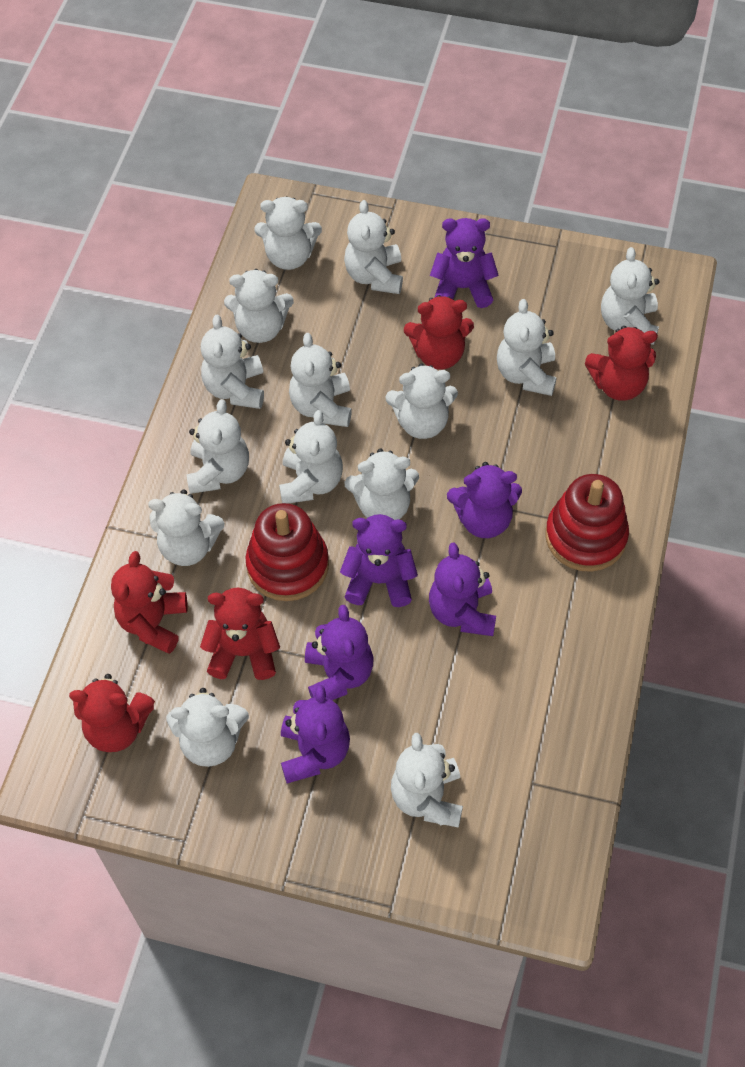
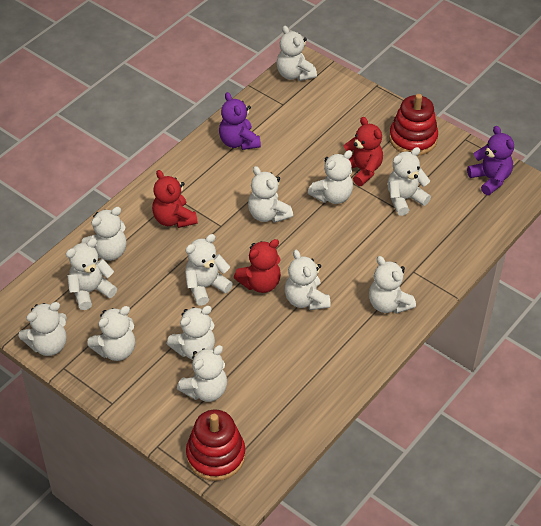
purple teddy bear: [281,685,350,783] [305,605,373,700] [340,514,418,607] [429,543,496,636] [430,218,499,308] [447,462,522,538] = 6 -> [219,92,261,150] [467,126,514,195] = 2
red teddy bear: [69,674,155,752] [111,551,187,654] [200,588,280,680] [404,295,474,370] [585,326,658,401] = 5 -> [152,170,198,228] [234,239,281,293] [344,117,383,186] = 3
white teddy bear: [148,489,225,566] [166,688,249,767] [186,399,249,494] [201,315,264,409] [224,269,294,343] [255,197,322,270] [279,410,343,504] [289,333,352,427] [344,200,403,294] [344,448,419,520] [386,364,458,439] [391,733,463,828] [497,299,557,396] [601,247,659,345] = 14 -> [19,302,67,356] [66,238,117,310] [82,207,127,261] [87,306,135,361] [167,306,215,360] [177,345,227,402] [185,234,233,306] [248,166,293,223] [276,26,317,81] [285,250,331,310] [308,150,353,204] [369,256,416,314] [387,147,431,216] = 13

